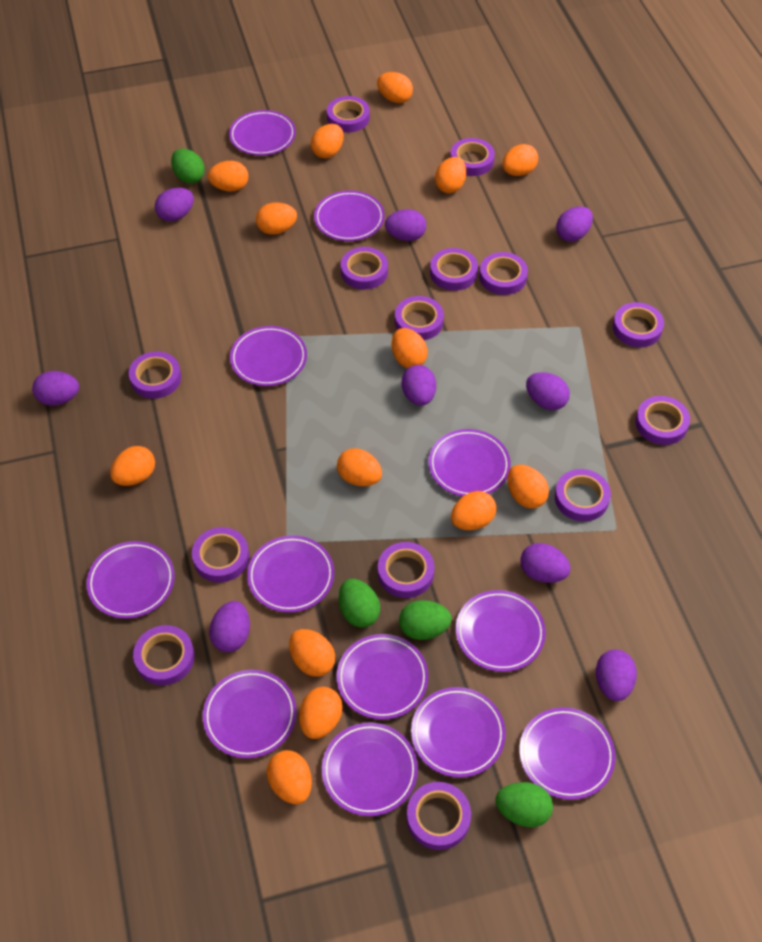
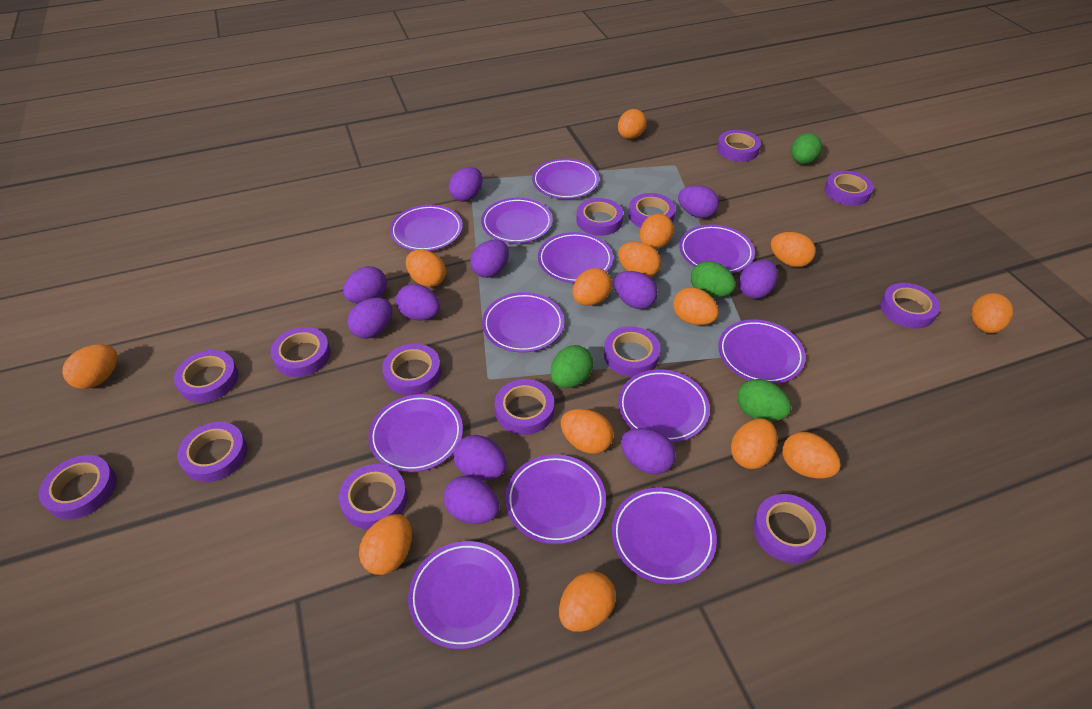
purple egg: [32,371,79,406] [155,188,194,221] [209,601,250,652] [385,209,426,241] [402,365,436,406] [520,543,571,583] [526,372,570,410] [556,206,593,242] [596,649,637,701] = 9 -> [343,266,387,304] [347,298,393,339] [396,284,440,320] [443,476,499,524] [449,167,482,202] [453,435,507,481] [470,239,509,278] [614,271,658,309] [621,428,676,474] [678,185,719,218] [739,260,778,299] = 11

